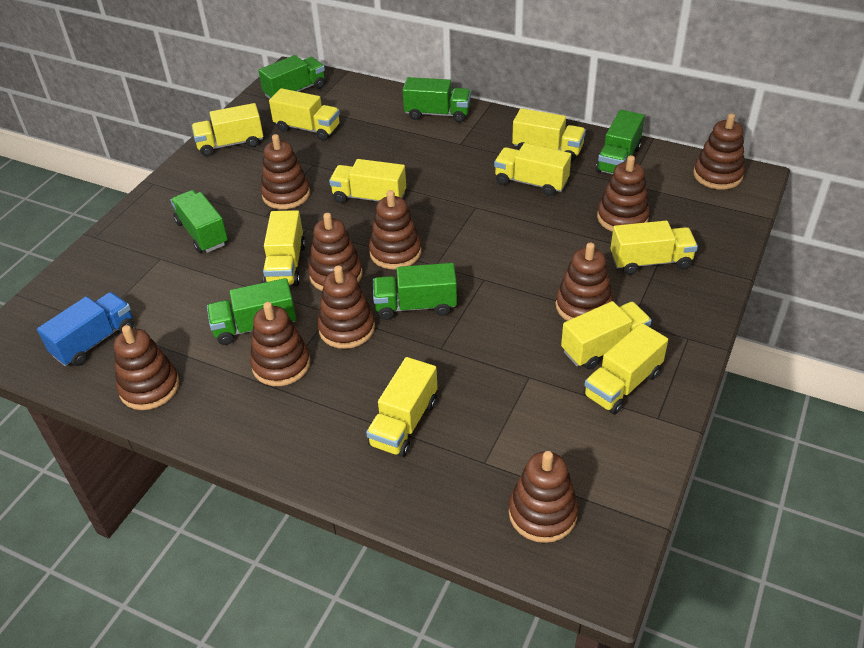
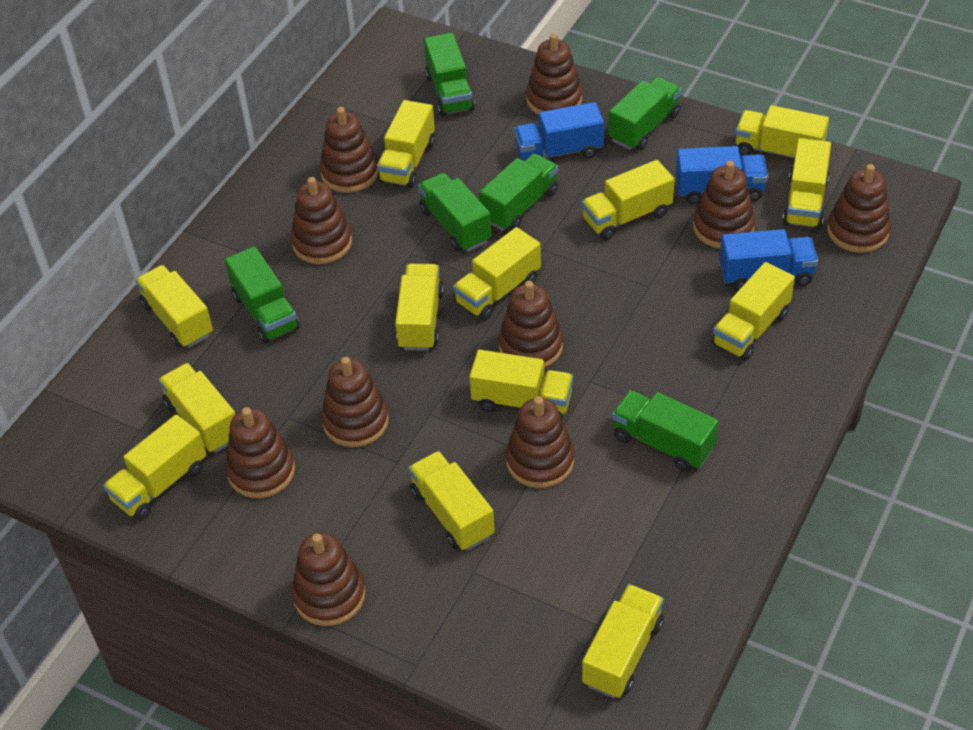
blue truck: [37,292,134,366] = 1 -> [514,102,604,161] [676,146,768,204] [719,229,818,291] = 3
yellow truck: [192,103,263,156] [263,210,305,286] [269,88,340,140] [329,159,406,203] [366,357,438,457] [494,143,571,196] [512,108,586,162] [561,301,652,370] [583,323,668,415] [610,221,698,275] = 10 -> [103,414,207,520] [135,265,213,348] [158,363,236,453] [377,100,435,188] [395,264,444,351] [408,451,495,551] [453,227,541,320] [469,349,573,418] [582,160,675,240] [582,584,664,698] [712,262,795,361] [735,105,829,158] [782,138,831,229] = 13

